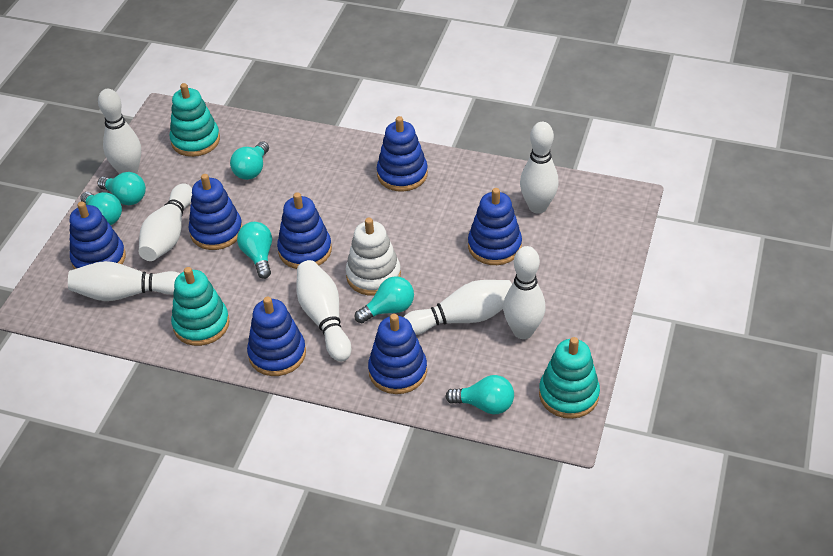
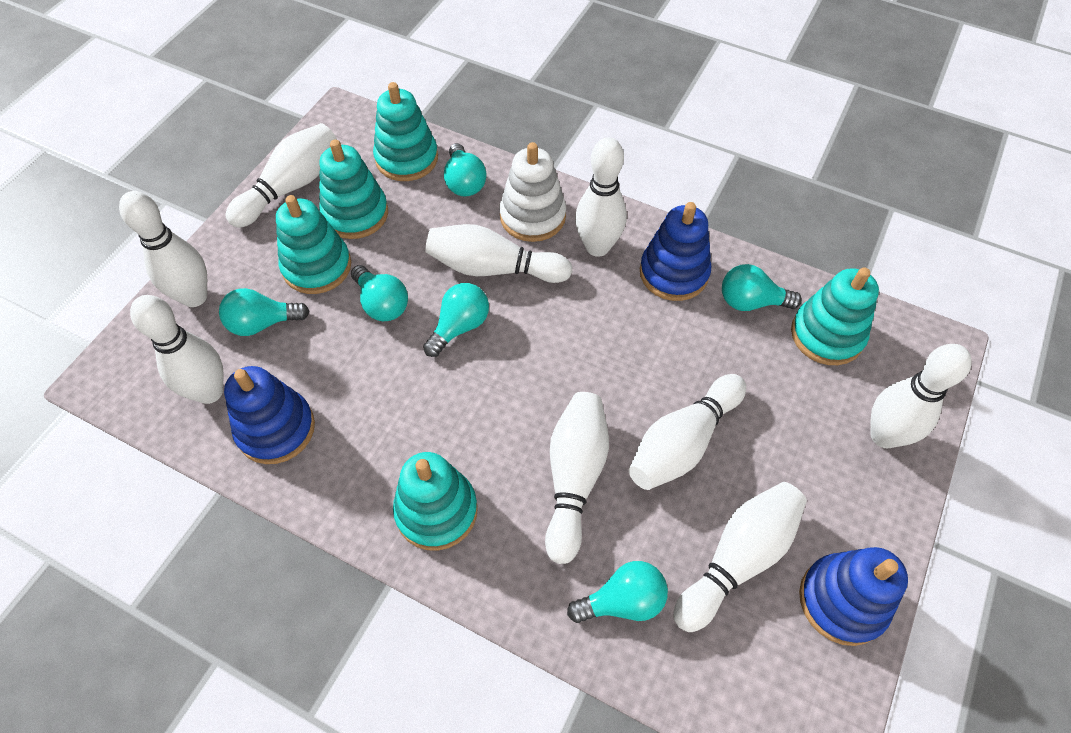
blue stacking toy: [70,201,126,269] [188,174,243,250] [247,297,306,376] [277,192,332,269] [368,314,427,394] [377,116,428,192] [468,188,522,265] = 7 -> [224,366,315,464] [640,202,711,301] [799,547,908,646] = 3
turquoise stacking toy: [170,83,220,157] [171,267,229,346] [539,337,600,419] = 3 -> [276,195,351,294] [319,140,388,239] [373,82,438,181] [393,452,478,551] [791,267,879,365] = 5
white bowling pin: [68,261,180,301] [98,89,141,174] [139,183,192,261] [296,260,351,362] [404,280,512,335] [503,246,546,339] [520,122,559,214] = 7 -> [119,191,207,307] [130,295,224,404] [225,123,337,228] [425,224,572,283] [545,392,609,564] [575,137,627,257] [629,374,746,490] [673,482,807,632] [870,344,972,448] = 9

